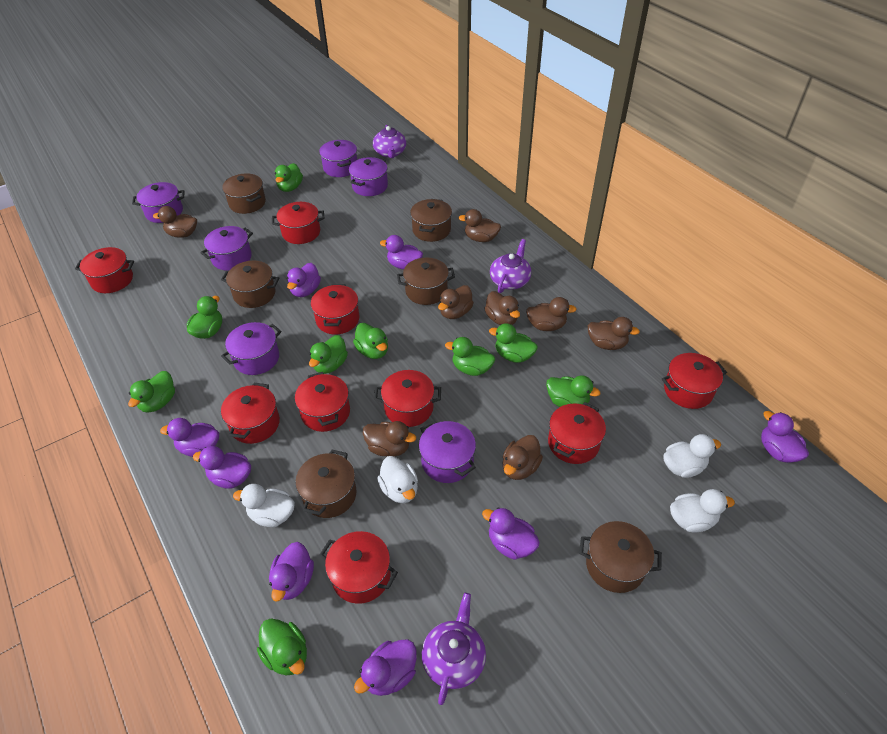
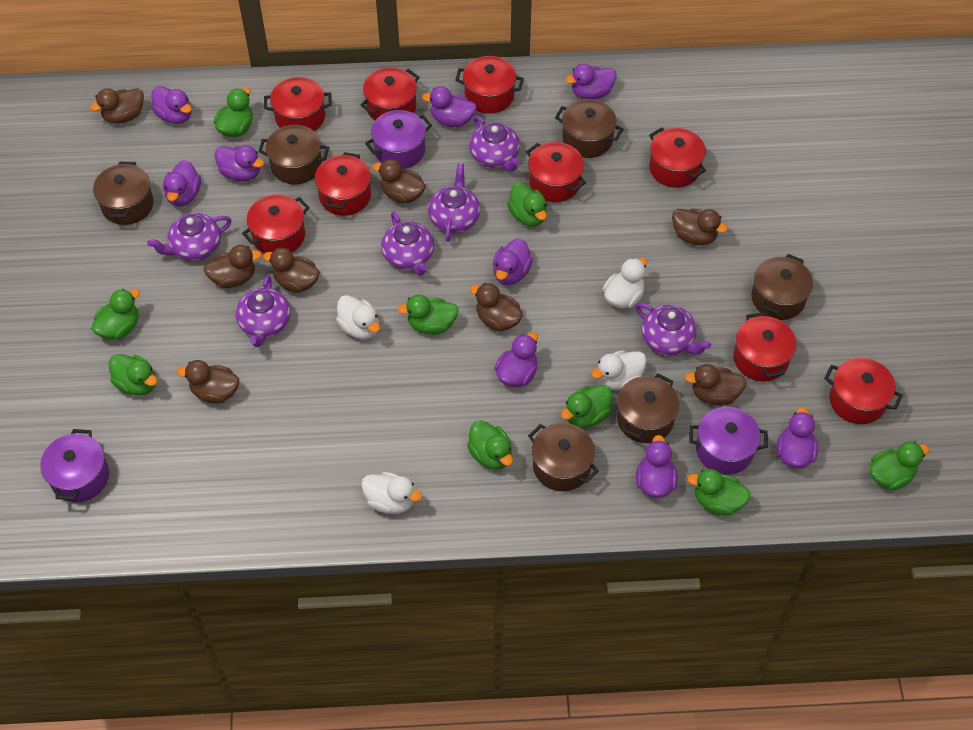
purple duck: [160,418,219,457] [193,446,251,489] [269,542,314,602] [287,263,321,297] [354,639,417,696] [380,235,423,269] [482,507,540,560] [761,411,809,463] = 8 -> [151,86,192,124] [163,160,201,206] [215,145,264,181] [422,86,477,127] [493,238,533,285] [495,332,538,387] [565,64,617,99] [636,435,677,498] [776,407,818,468] = 9
purple pot: [132,182,185,223] [200,226,253,270] [221,322,281,375] [319,140,357,177] [349,157,388,196] [419,420,476,483] = 6 -> [40,429,109,502] [365,110,432,169] [689,407,768,475] = 3
purple teapot: [373,125,406,158] [422,593,486,705] [490,239,531,293] = 3 -> [147,213,232,261] [236,275,291,347] [381,212,434,276] [428,163,480,242] [469,116,520,172] [635,303,711,355] = 6

